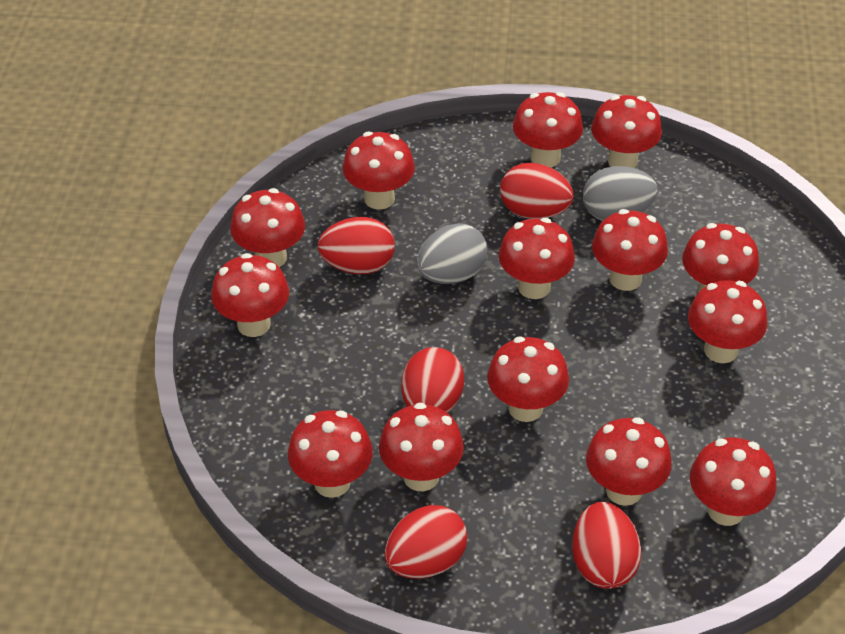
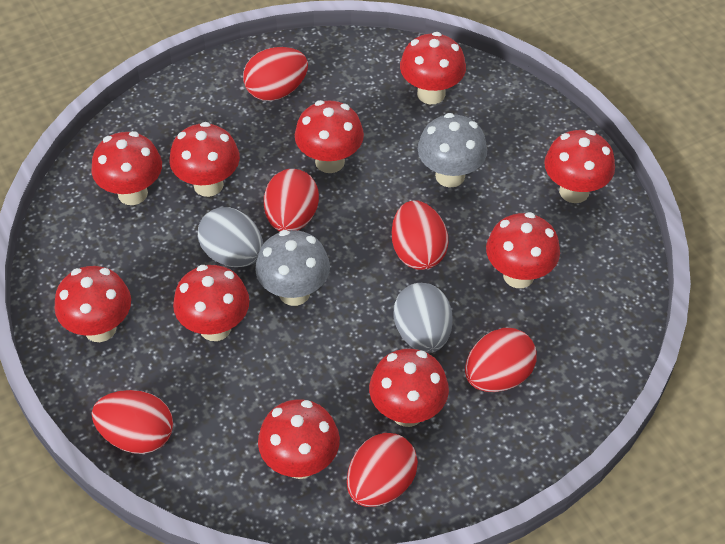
grey mushroom: none = 0 -> [255,230,330,306] [418,113,487,188] = 2
red egg: [318,217,395,274] [385,505,467,579] [401,347,464,413] [500,163,574,219] [572,502,642,589] = 5 -> [92,390,173,454] [243,47,308,101] [264,169,319,231] [347,433,418,507] [392,200,448,270] [465,328,537,392] = 6
red mushroom: [211,253,289,337] [230,188,305,267] [288,410,373,498] [343,131,415,210] [379,403,464,492] [487,337,569,422] [499,218,575,299] [513,92,583,168] [586,417,672,506] [591,95,662,168] [592,209,668,291] [682,223,759,293] [688,280,767,363] [690,437,777,526] = 14 -> [55,266,131,342] [91,131,162,205] [170,122,240,197] [173,265,250,341] [258,399,340,479] [295,100,364,173] [369,349,449,427] [400,32,466,104] [486,212,560,288] [544,130,615,203] = 10

